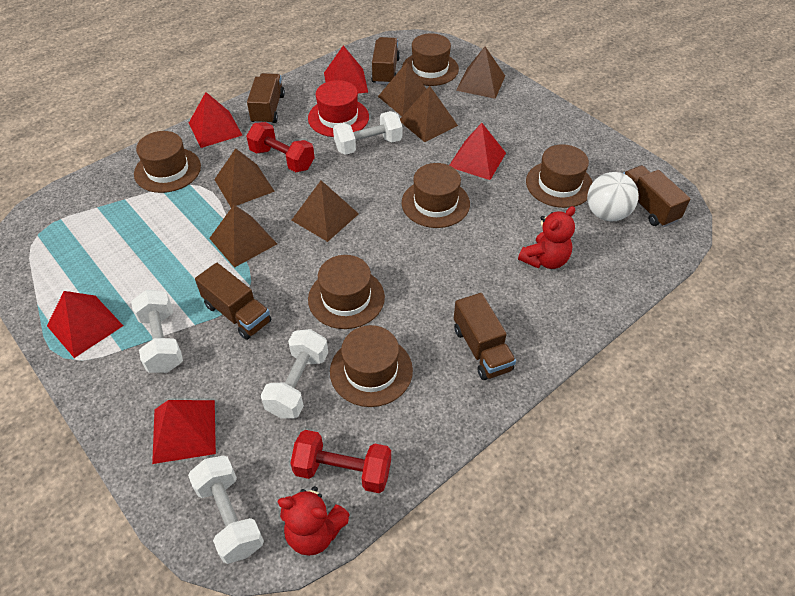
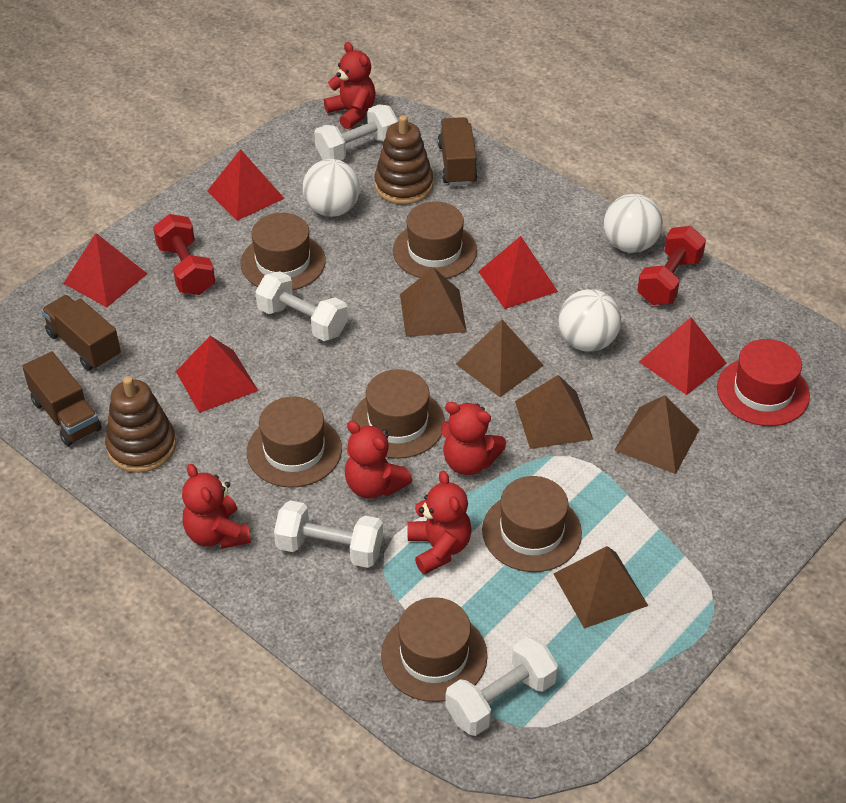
brown pyramid: [209,205,277,268] [214,148,275,208] [291,180,359,242] [378,62,426,116] [400,86,458,142] [456,46,505,99] = 6 -> [400,267,467,337] [456,320,544,397] [515,375,594,449] [554,546,648,629] [614,395,699,474] = 5
brown stacking toy: none = 0 -> [105,376,176,473] [374,115,433,204] = 2
brown truck: [195,263,271,340] [247,73,285,124] [371,37,400,85] [454,293,516,380] [623,165,691,227] = 5 -> [22,352,102,446] [41,295,121,371] [437,117,477,186] = 3
red teddy bear: [278,486,350,556] [518,206,575,269] = 2 -> [182,464,251,549] [324,42,376,129] [345,421,412,499] [407,470,472,574] [441,402,506,475] = 5
white ball: [587,172,639,221] = 1 -> [303,159,360,217] [558,289,621,352] [604,194,663,253] = 3

